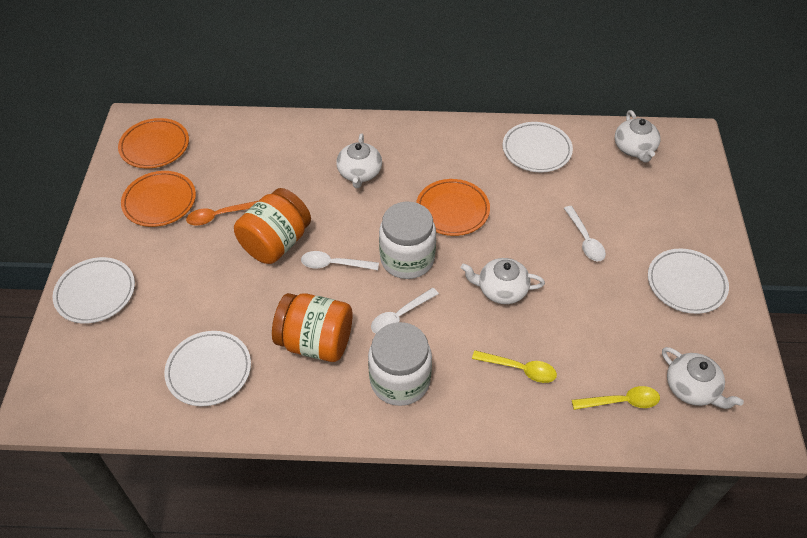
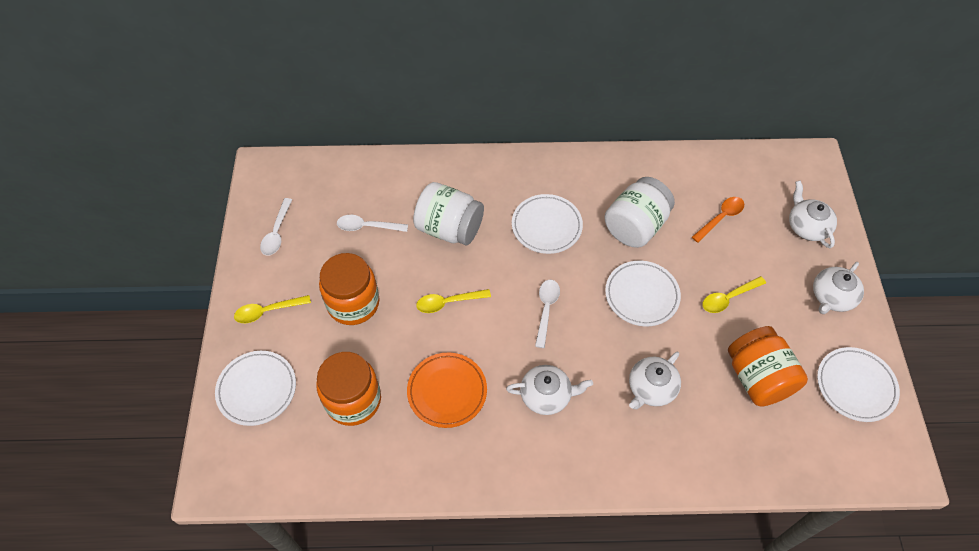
orange jar: [234,188,311,264] [272,293,353,362] = 2 -> [316,352,381,426] [319,253,379,325] [728,326,808,407] = 3
orange plate: [118,118,189,168] [121,171,196,227] [416,179,490,236] = 3 -> [407,353,487,428] = 1
yellow spoon: [472,350,557,383] [572,386,660,410] = 2 -> [234,295,311,323] [416,289,491,313] [703,276,766,313] = 3

